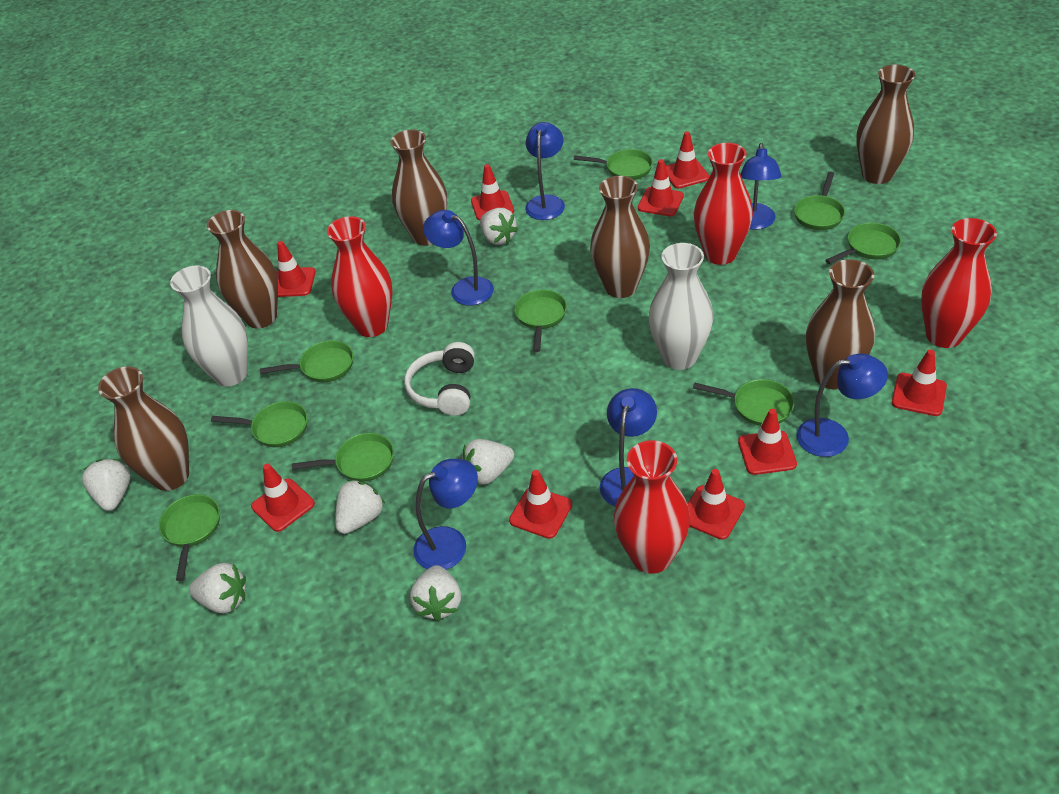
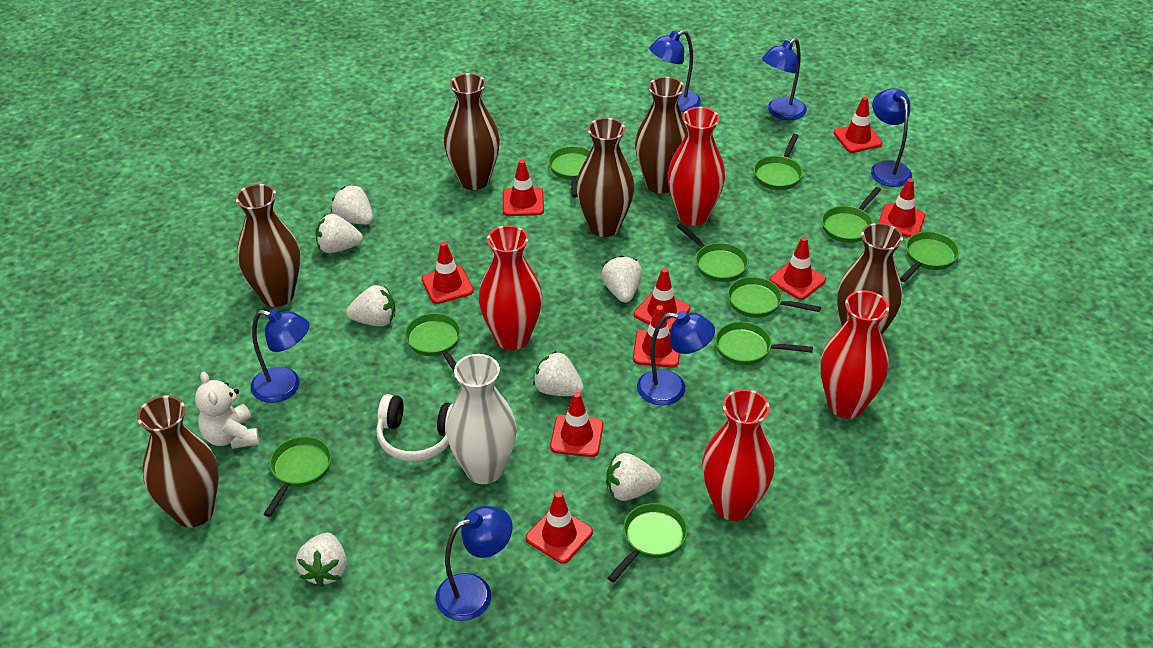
green pan: [159,494,220,581] [211,401,308,447] [260,340,353,382] [292,433,394,482] [514,290,567,352] [574,149,653,180] [693,379,795,426] [794,172,845,230] [826,223,901,264] = 9 -> [264,436,331,517] [405,313,461,371] [548,146,590,197] [608,503,688,582] [677,223,748,282] [715,321,813,365] [728,277,821,318] [754,134,803,190] [822,187,881,243] [900,231,959,282] = 10
white strawberry: [82,459,131,511] [189,563,246,613] [335,480,385,534] [410,565,461,621] [462,439,514,485] [480,208,518,245] = 6 -> [296,533,347,587] [315,214,363,253] [331,185,373,225] [346,285,395,326] [533,351,584,396] [601,255,642,303] [606,453,661,501] = 7
white teddy bear: none = 0 -> [195,371,259,449] = 1
white vase: [170,266,248,387] [649,243,713,370] = 2 -> [446,354,517,484] = 1

